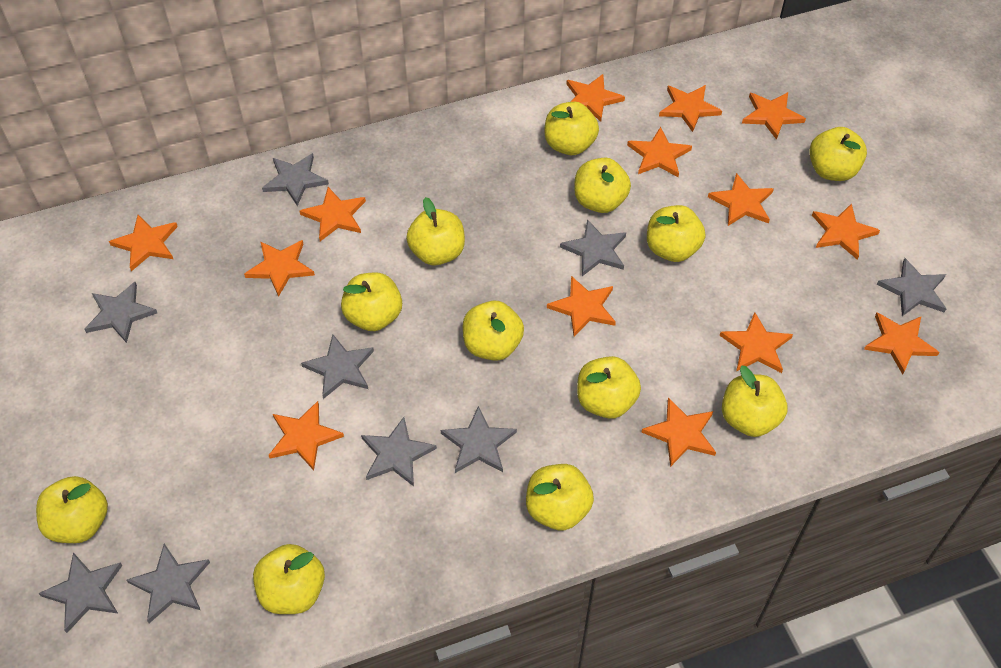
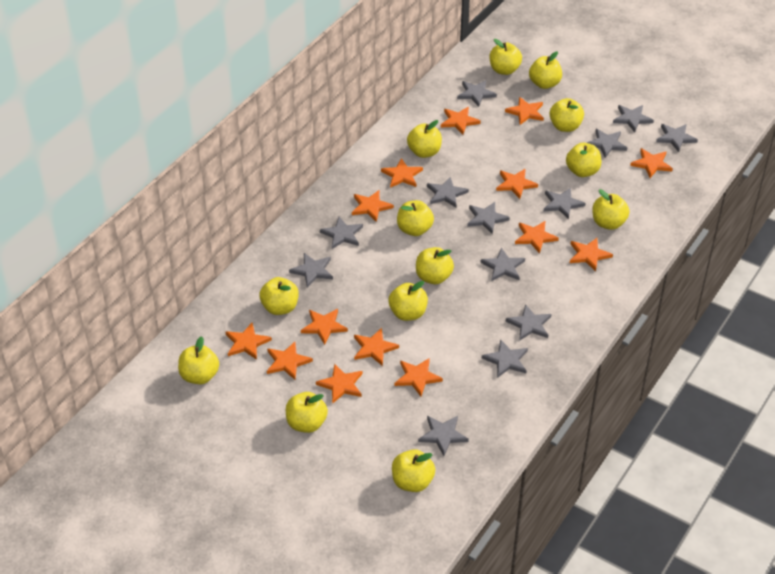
grey star: [38,552,122,633] [85,282,157,343] [126,543,210,623] [262,153,329,206] [301,335,374,399] [361,417,437,486] [441,406,517,473] [560,219,626,276] [877,258,947,316] = 9 -> [289,253,333,287] [320,217,363,249] [418,416,469,456] [427,177,469,207] [457,80,497,107] [467,202,510,234] [480,248,525,281] [482,339,528,378] [506,304,552,341] [544,187,585,219] [587,129,627,158] [613,105,654,132] [656,124,698,152] = 13
yellow apple: [36,476,108,543] [253,544,325,614] [341,273,402,331] [406,197,465,265] [463,301,524,361] [526,464,594,530] [544,102,599,155] [574,158,631,213] [577,356,641,419] [647,205,705,262] [722,366,788,437] [809,127,867,181] = 12 -> [178,336,219,384] [259,277,299,315] [286,392,328,433] [389,281,428,321] [392,449,435,492] [397,200,434,236] [407,120,442,158] [416,247,454,284] [489,39,522,75] [529,51,562,89] [550,98,584,132] [566,143,601,177] [592,189,630,230] = 13

